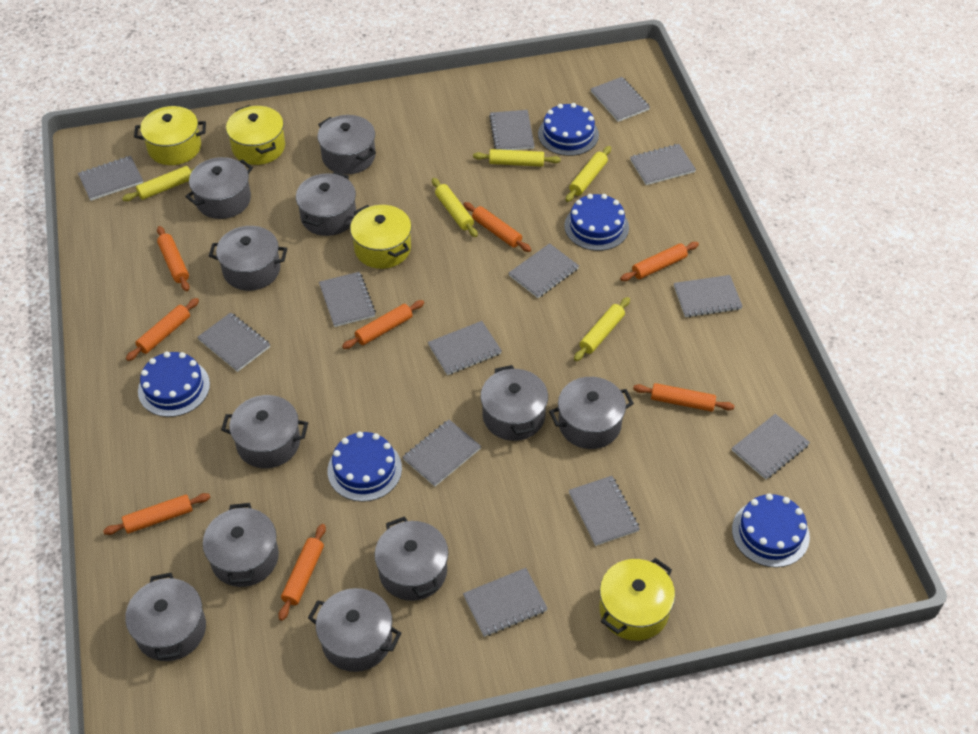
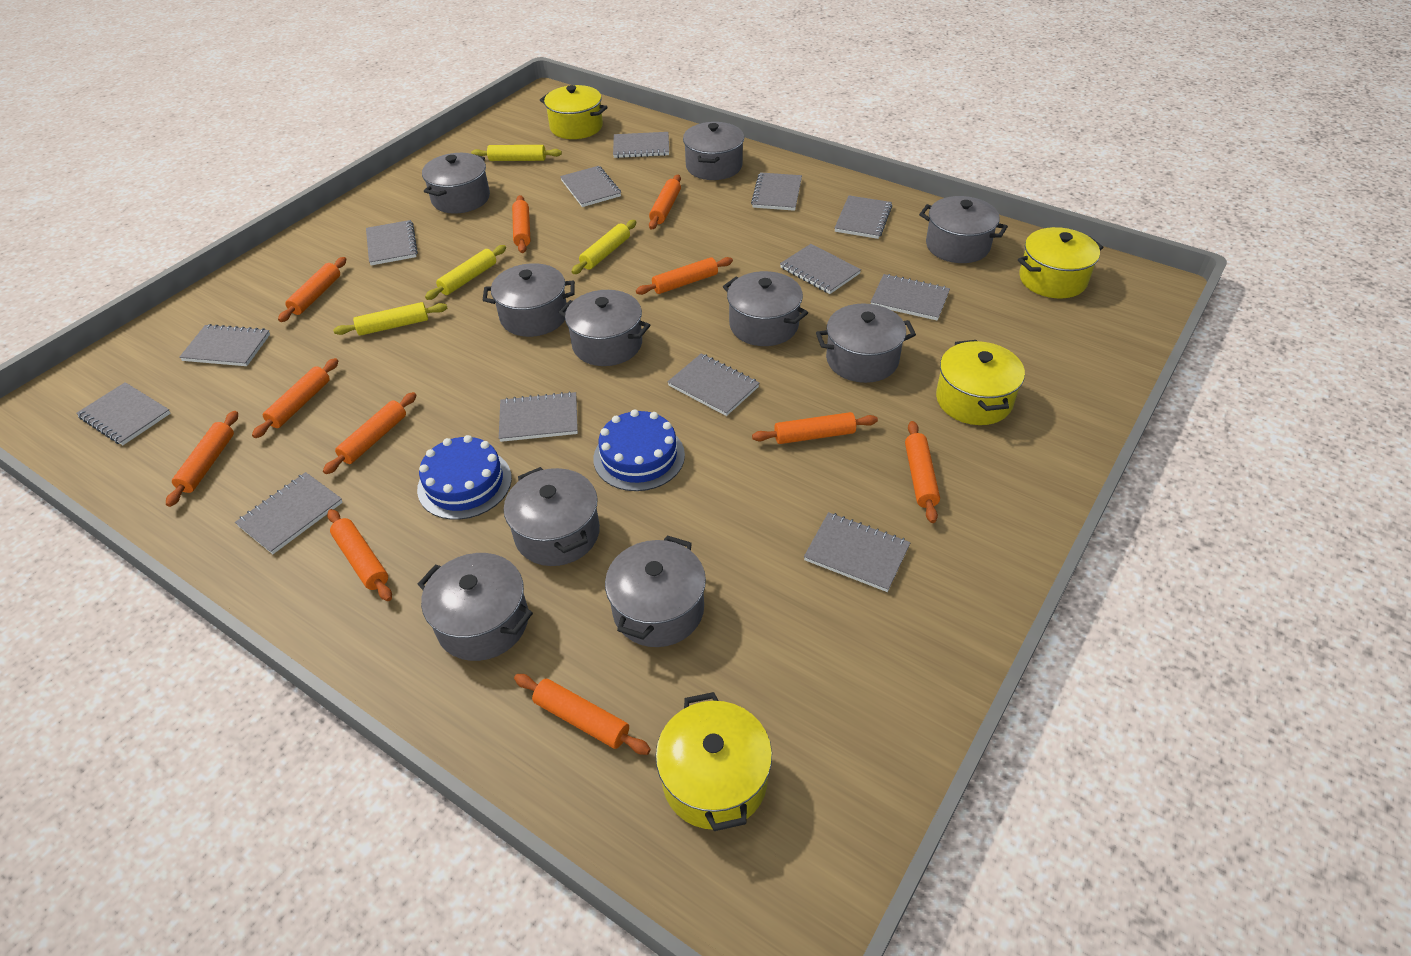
blue cake: [138,352,210,417] [328,431,402,502] [538,103,599,156] [564,194,629,251] [732,494,810,568] = 5 -> [417,435,512,520] [593,409,685,491] = 2
grey pot: [125,573,206,661] [185,157,253,219] [203,503,279,587] [209,226,287,291] [221,395,308,468] [296,172,356,236] [308,588,402,672] [318,115,376,174] [375,516,448,601] [481,365,548,441] [549,377,634,449] = 11 -> [418,553,533,661] [422,153,490,214] [483,263,575,337] [504,467,600,566] [559,290,650,366] [605,535,706,647] [683,122,744,180] [723,271,808,346] [816,303,916,383] [919,196,1008,263] = 10
orange rolling pin: [103,493,211,535] [126,298,199,361] [157,226,190,291] [278,524,326,621] [342,300,424,349] [464,202,531,252] [620,242,699,281] [633,383,735,412] = 8 -> [166,411,238,507] [252,358,338,438] [278,257,346,322] [323,392,417,474] [327,509,392,601] [512,195,531,253] [514,674,651,755] [636,257,733,295] [649,174,681,230] [752,412,878,444] [905,421,940,523] = 11
yellow rolling pin: [122,166,194,201] [432,178,478,237] [473,149,561,167] [566,146,611,202] [574,297,630,361] = 5 -> [333,302,447,336] [425,245,506,300] [471,145,562,161] [571,220,636,274] = 4

